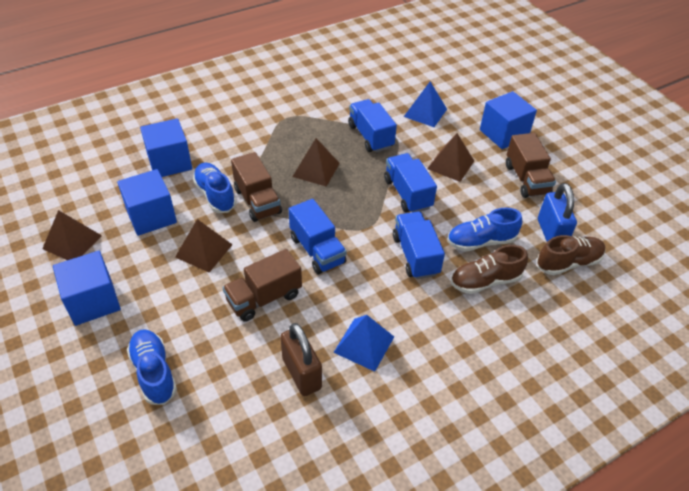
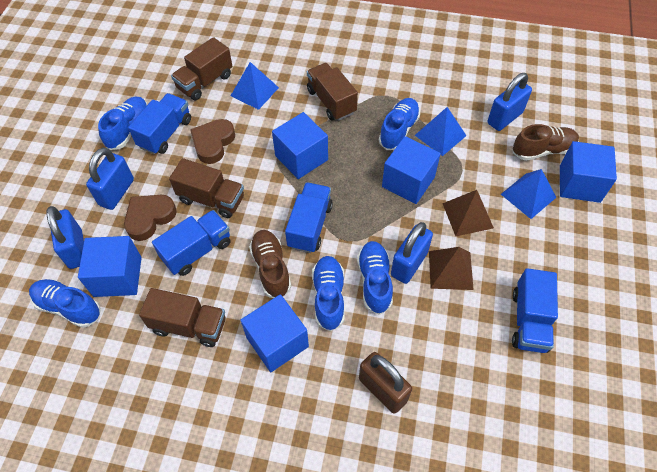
blue cube: [53,251,121,326] [117,169,177,236] [140,118,192,177] [480,91,537,149] = 4 -> [78,236,142,297] [240,294,309,372] [272,112,328,179] [382,136,441,204] [560,141,617,203] = 5
blue padlock: [538,183,577,242] = 1 -> [46,206,84,269] [86,148,134,210] [391,222,433,284] [487,73,532,131] = 4
blue pyramid: [333,315,394,372] [404,82,447,127] = 2 -> [231,62,279,110] [415,107,466,156] [501,169,557,219] = 3
blue shoe: [127,329,177,405] [193,163,236,213] [447,208,522,251] = 3 -> [29,279,101,328] [98,97,147,150] [312,256,344,331] [357,241,393,315] [379,98,420,150] = 5
brown heart: none = 0 -> [124,195,177,241] [190,119,235,164] = 2
brown pyramid: [42,210,102,260] [175,219,233,272] [292,138,340,187] [427,133,474,182] = 4 -> [429,247,474,290] [442,190,494,236] = 2
brown truck: [223,249,302,322] [231,152,282,222] [506,133,556,198] = 3 -> [139,288,226,347] [169,158,244,218] [171,37,232,100] [307,63,358,121] = 4

